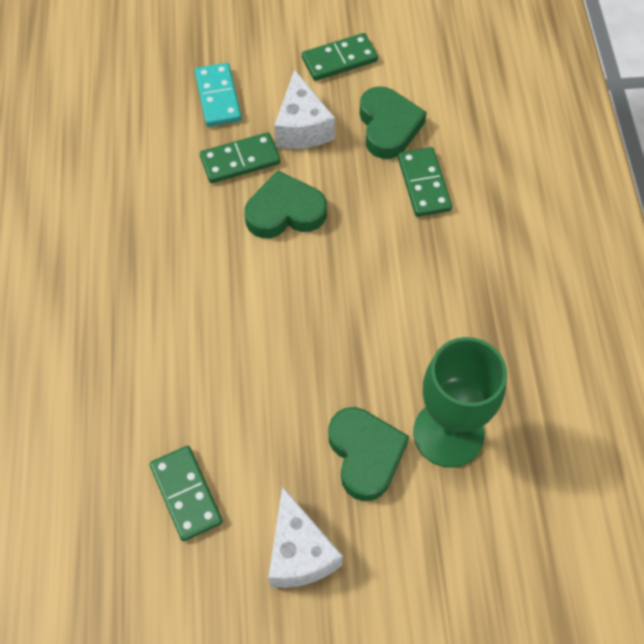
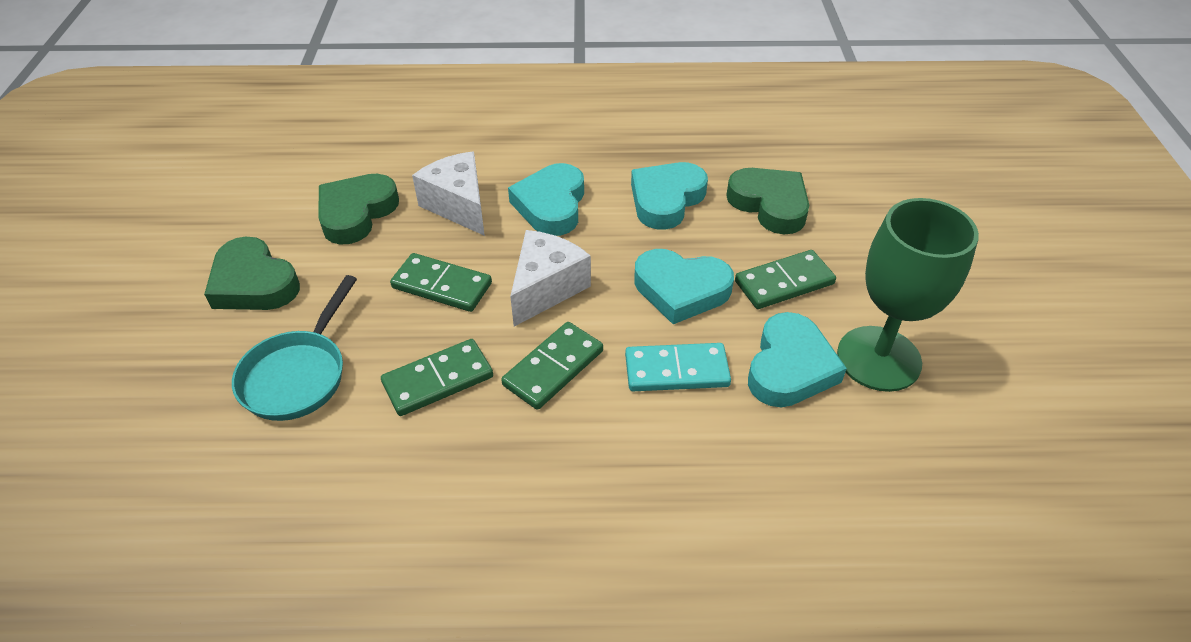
turquoise heart: none = 0 -> [508,163,584,236] [631,162,708,230] [634,249,734,324] [748,312,847,407] = 4
turquoise pan: none = 0 -> [232,275,357,421] = 1

